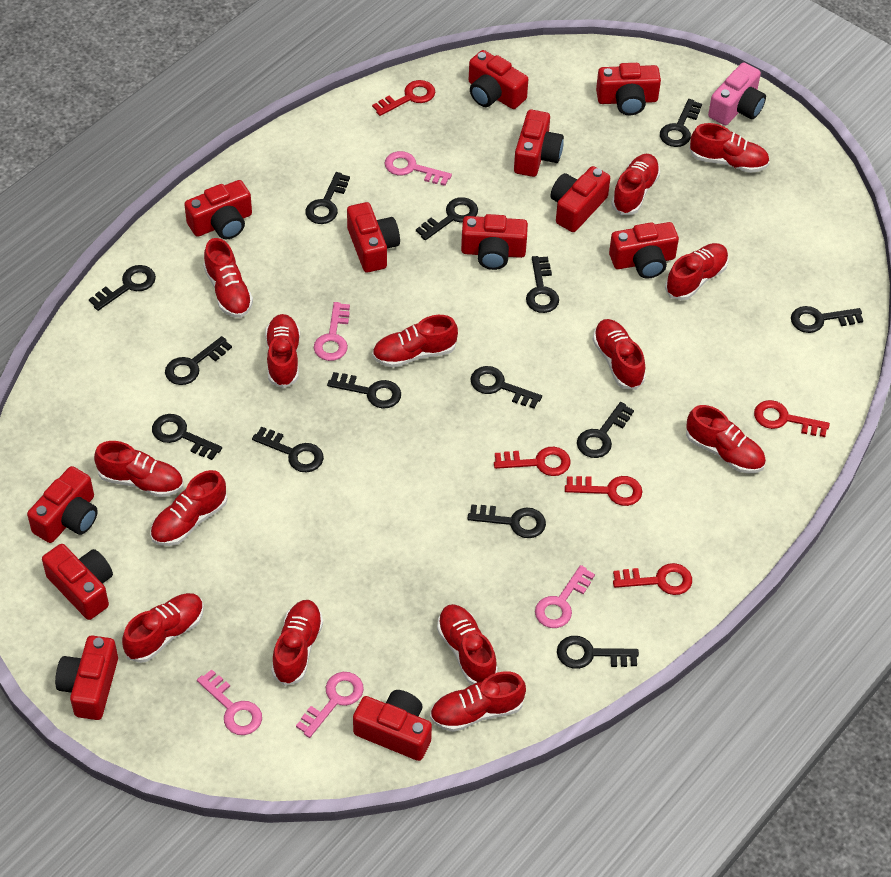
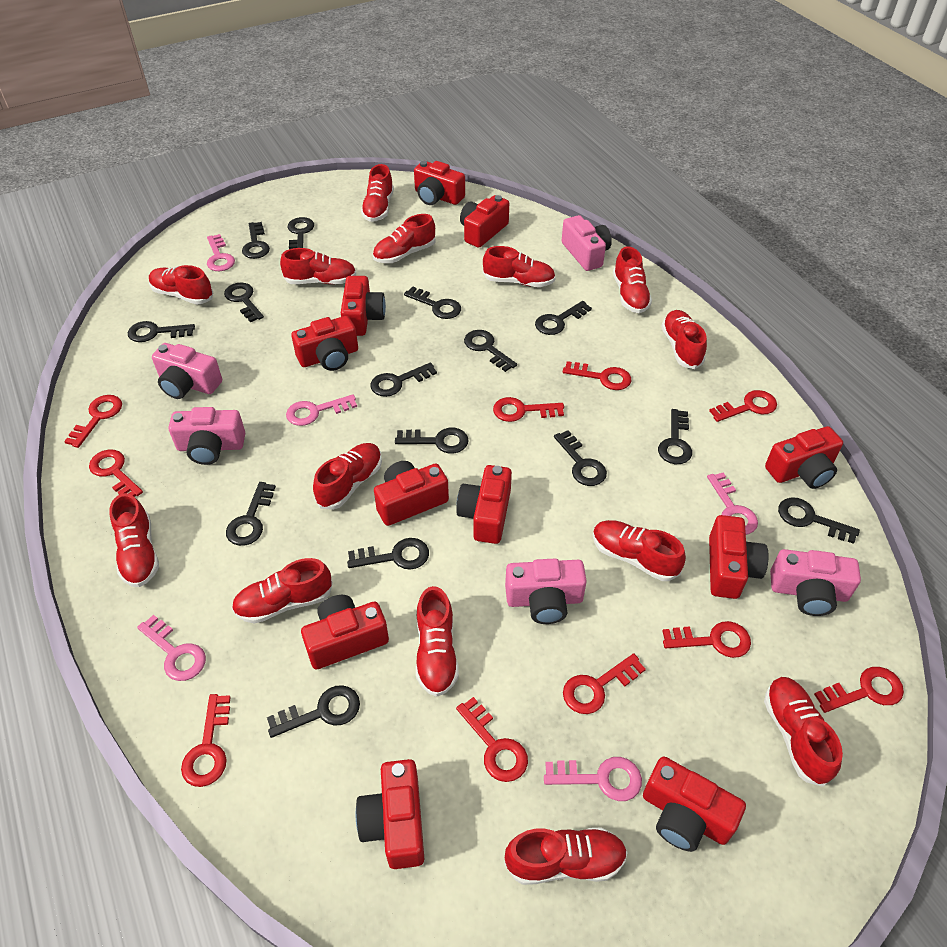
black key: [89,265,156,311] [152,414,222,460] [165,336,232,385] [252,427,324,472] [305,172,350,224] [327,372,401,409] [416,197,478,240] [467,504,546,538] [470,366,542,409] [526,256,559,313] [557,636,639,669] [577,402,634,458] [660,99,702,147] [791,306,863,333] = 14 -> [128,321,195,342] [224,283,264,322] [226,482,276,546] [242,222,270,259] [267,685,360,738] [288,217,314,249] [347,538,429,570] [370,362,437,397] [395,428,469,454] [404,287,461,319] [464,330,517,372] [535,301,592,335] [554,430,607,486] [658,409,692,464] [778,497,860,544] = 15
pink camera: [708,62,766,125] = 1 -> [152,343,222,399] [168,407,245,465] [505,559,587,624] [561,215,612,271] [770,549,861,616] = 5
red camera: [27,466,98,543] [42,544,113,620] [55,636,118,720] [184,180,252,239] [347,202,400,273] [353,690,432,761] [461,214,528,270] [469,50,528,109] [514,110,564,177] [551,166,610,232] [596,63,661,115] [609,222,679,279] = 12 -> [291,316,358,371] [301,595,389,669] [341,276,386,336] [356,759,424,869] [374,461,449,526] [414,161,465,205] [456,465,512,544] [460,195,509,248] [643,756,746,852] [709,515,769,599] [765,426,843,489] = 11
red key: [372,80,435,116] [494,447,571,476] [565,476,642,506] [613,563,692,595] [754,400,830,437] = 5 -> [64,395,122,448] [89,450,143,497] [181,694,231,787] [456,697,528,782] [493,397,564,422] [563,361,631,390] [563,653,646,714] [663,621,751,658] [709,390,777,422] [814,667,904,713] = 10

